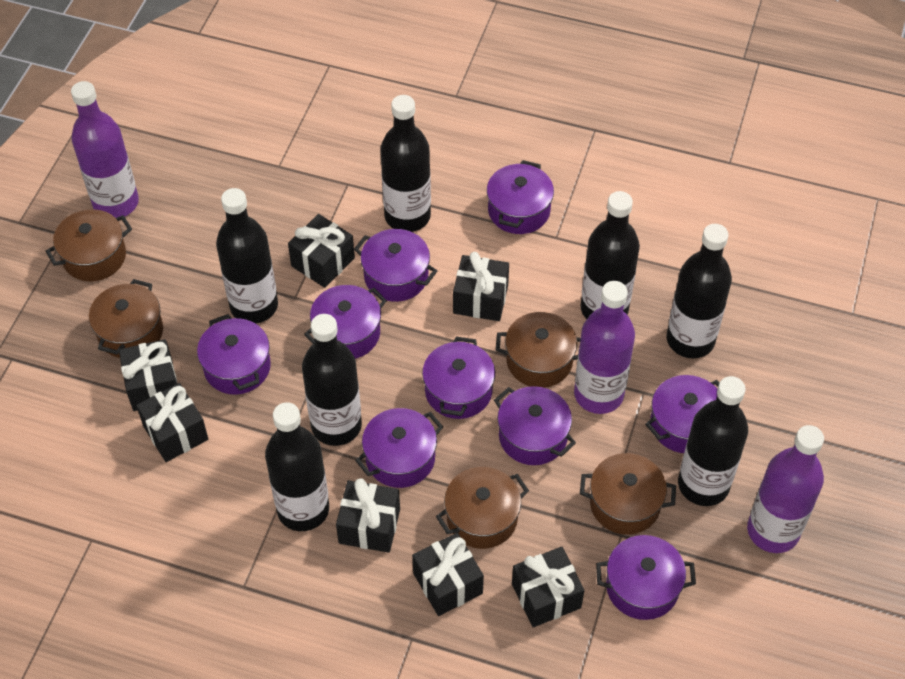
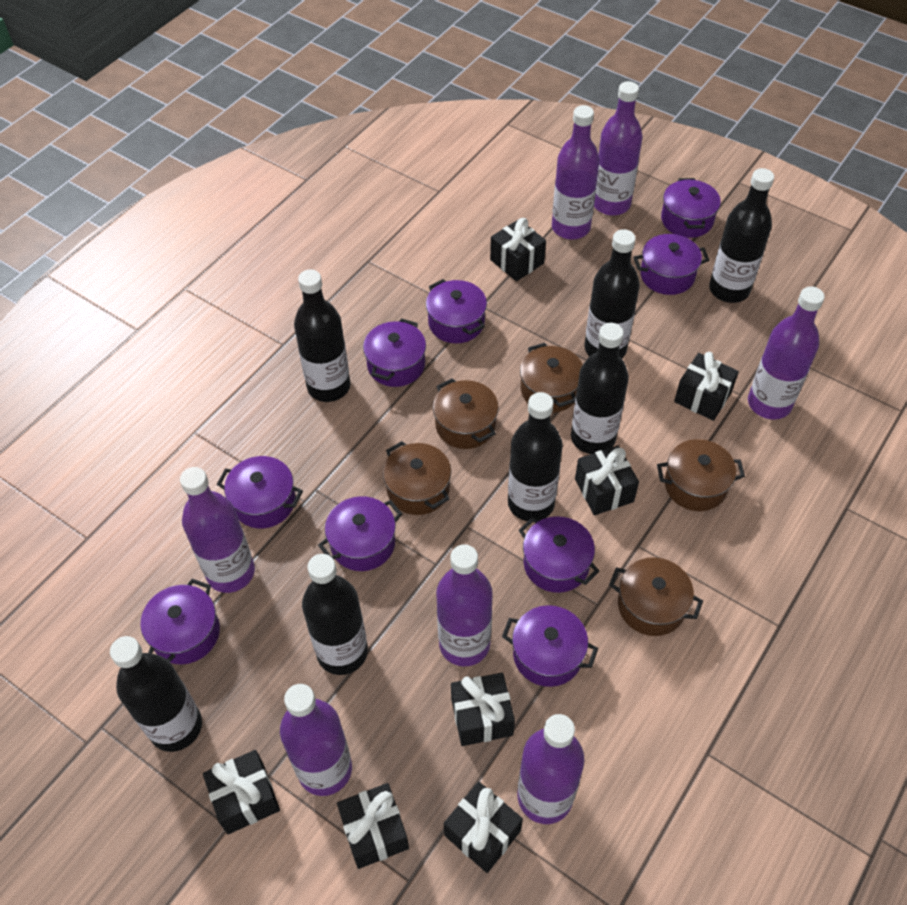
purple bottle: [71,81,139,218] [574,281,635,414] [747,425,824,553] = 3 -> [180,467,255,593] [280,684,352,796] [436,544,493,666] [517,714,585,824] [552,105,600,239] [594,81,642,216] [748,286,825,420] = 7

